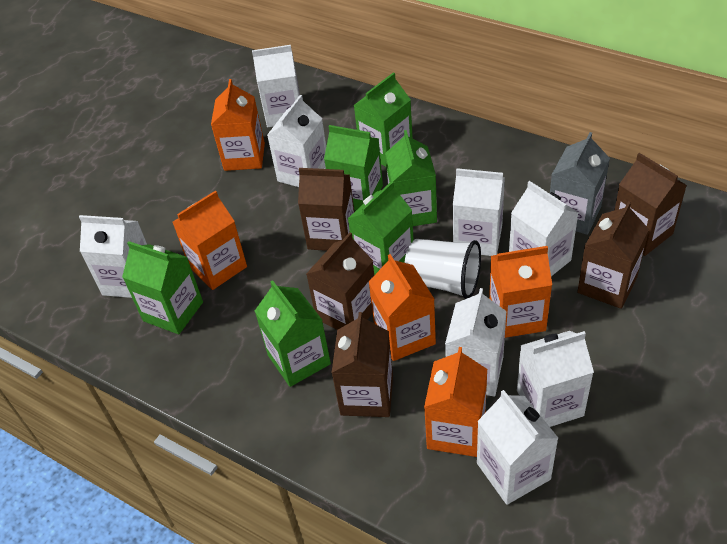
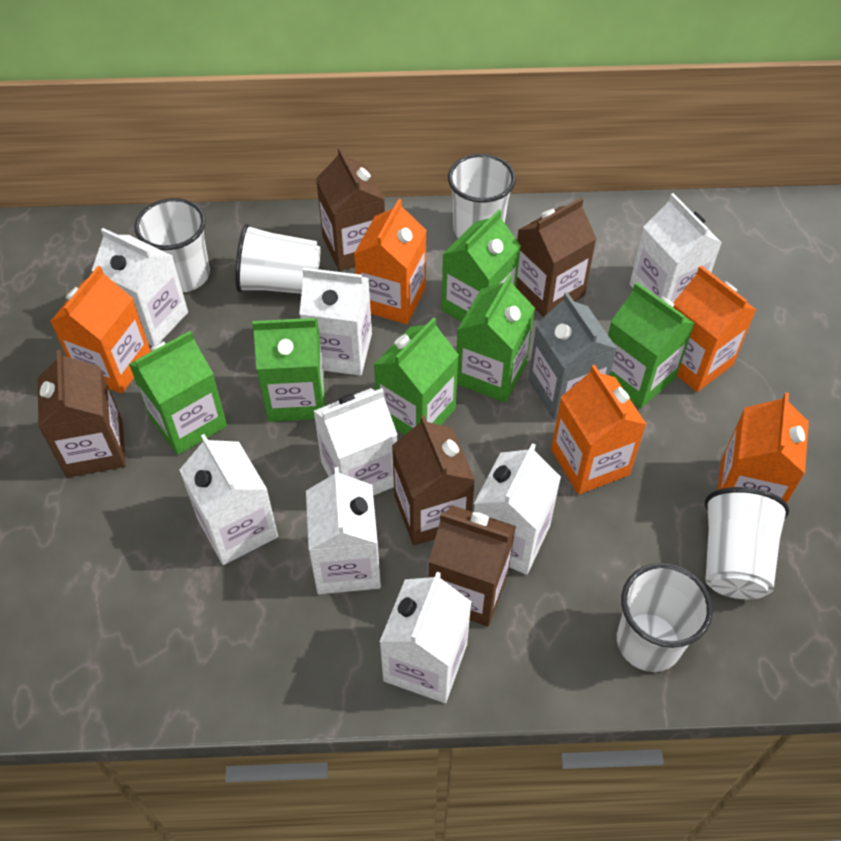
white cup: [404,239,481,299] = 1 -> [134,198,210,292] [235,224,320,294] [448,154,516,238] [617,563,713,672] [705,487,789,600] = 5

